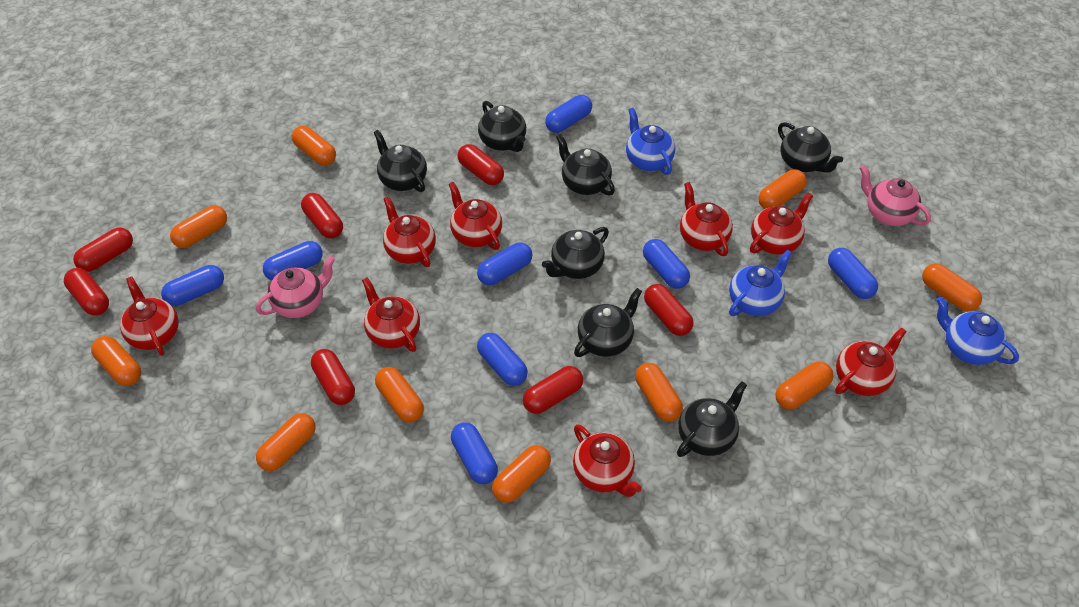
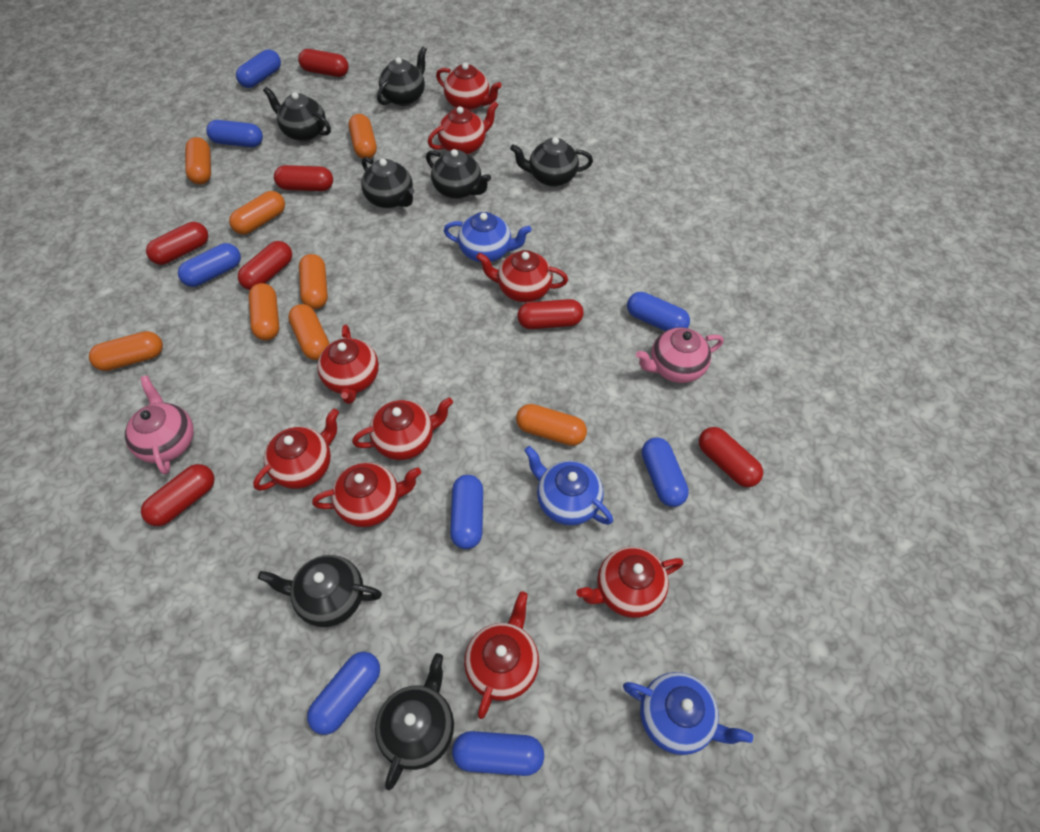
orange capsule: [91,336,141,386] [170,205,227,248] [256,413,316,471] [292,126,336,166] [375,367,424,422] [492,445,551,503] [635,363,683,422] [758,169,807,209] [775,362,833,409] [922,263,982,311] = 10 -> [89,331,163,371] [185,137,211,184] [229,191,285,235] [248,283,279,340] [288,304,329,360] [299,254,328,309] [349,114,377,159] [516,404,587,446] = 8
red teapot: [120,276,179,356] [362,278,420,352] [383,196,436,267] [449,182,502,250] [573,424,642,497] [680,182,733,256] [750,193,813,255] [835,327,907,396] = 8 -> [253,409,339,491] [312,462,421,527] [317,325,379,404] [352,397,453,460] [428,101,499,155] [436,63,502,111] [464,591,539,719] [476,250,568,302] [576,547,683,618] = 9

